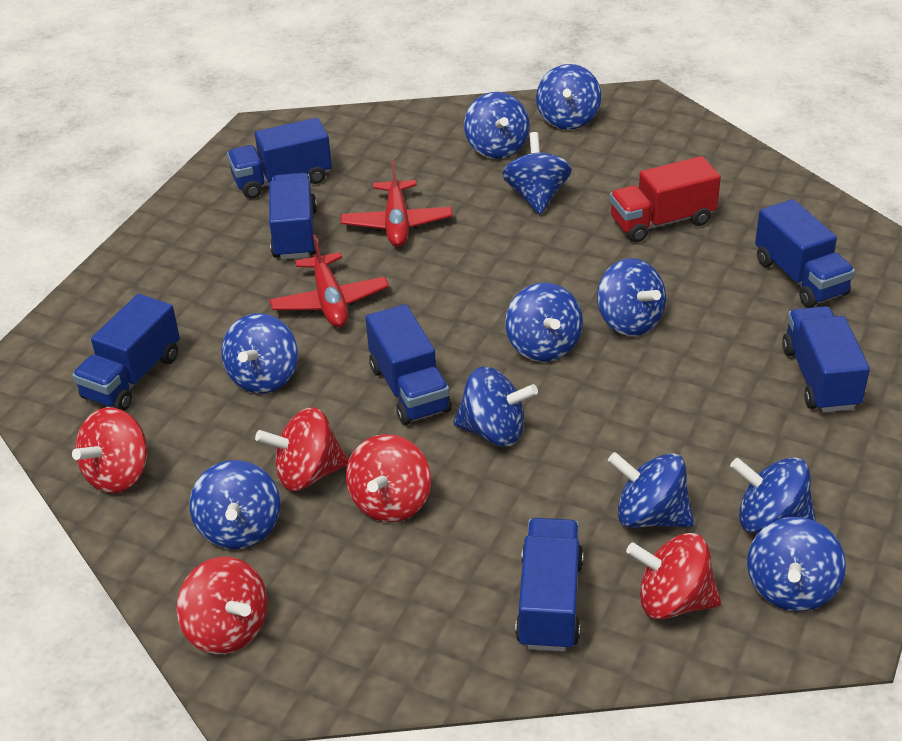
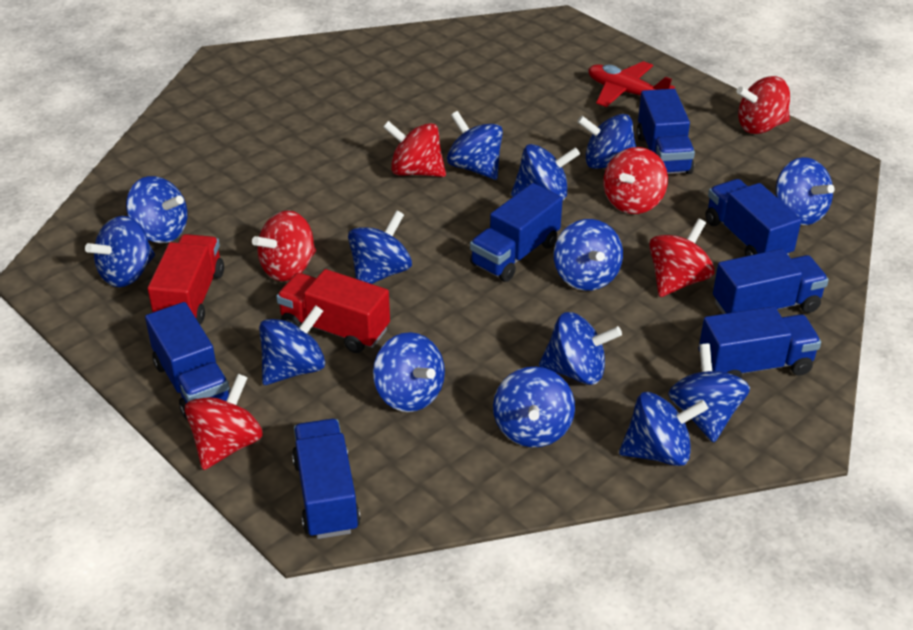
blue spinning top: [190,460,280,549] [221,313,298,393] [453,367,538,446] [464,92,530,159] [502,132,572,215] [505,283,583,362] [536,64,601,130] [597,258,666,336] [608,452,694,528] [730,457,816,534] [747,517,846,612] = 11 -> [85,216,155,287] [126,176,188,243] [259,305,325,385] [348,210,412,284] [373,332,445,412] [447,111,503,180] [493,367,575,447] [511,144,580,200] [539,312,622,385] [554,219,623,291] [577,114,636,169] [619,392,708,466] [668,344,750,442] [776,157,835,225] = 14
red plane: [270,234,389,328] [341,160,452,247] = 2 -> [588,61,675,107] = 1
red spinning top: [72,407,147,493] [177,557,268,654] [255,407,349,491] [346,434,431,522] [626,533,721,620] = 5 -> [185,374,263,470] [252,210,316,281] [383,121,446,177] [603,147,668,214] [649,219,715,297] [737,76,790,134] = 6
red truck: [609,156,721,242] = 1 -> [148,234,224,324] [276,269,390,353] = 2

